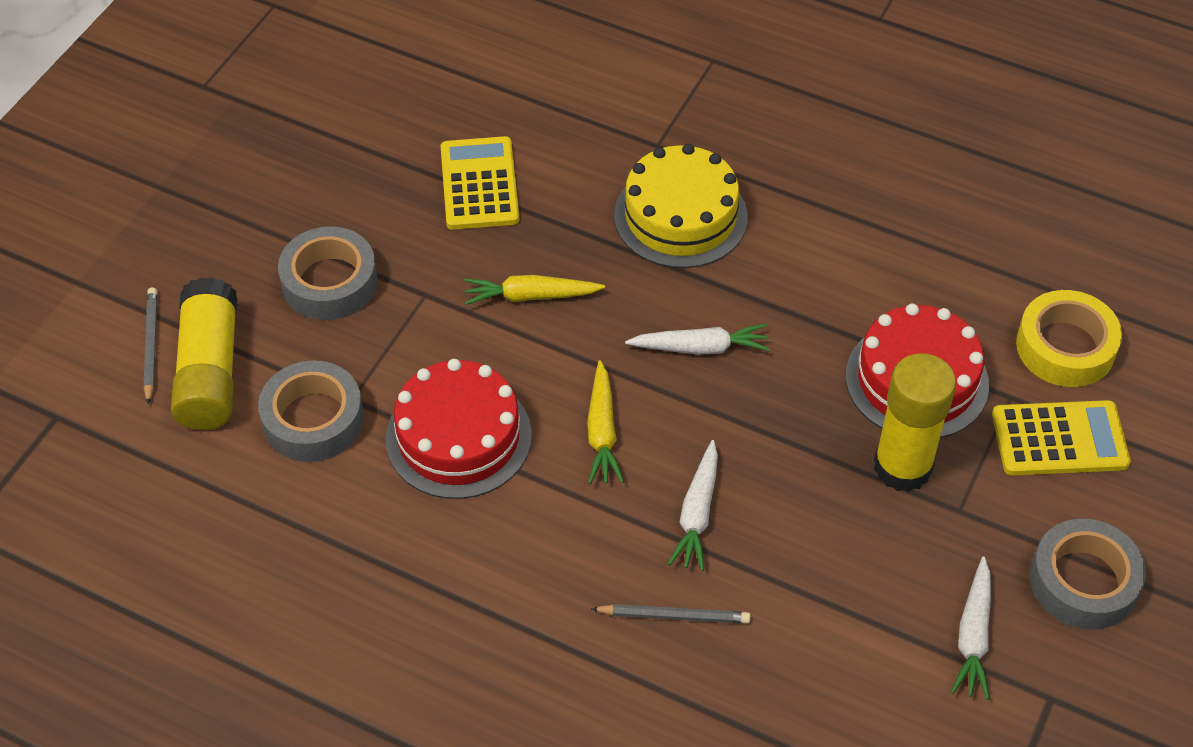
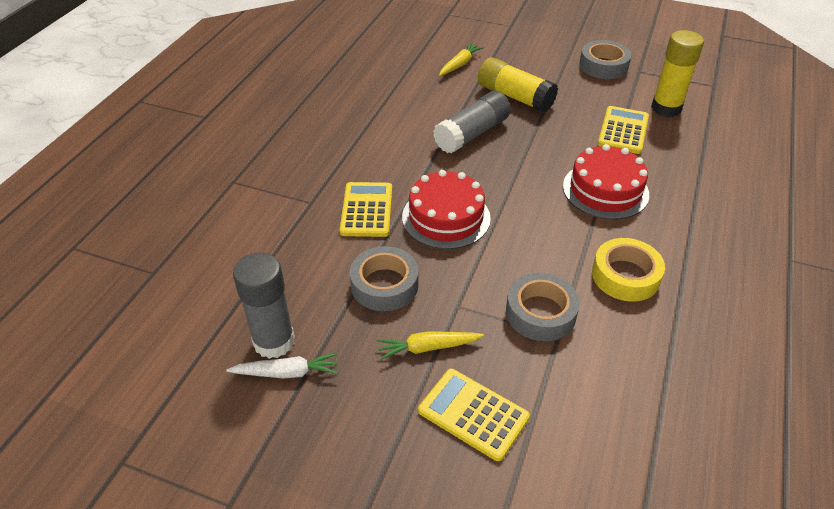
grey glue stick: none = 0 -> [233,252,295,359] [433,91,511,154] = 2
grey pencil: [143,288,158,404] [591,604,751,624] = 2 -> none = 0
white carrot: [625,324,770,355] [668,440,718,571] [951,557,991,700] = 3 -> [227,353,338,379] = 1
yellow cake: [614,144,748,268] = 1 -> none = 0
yellow calculator: [441,136,520,230] [992,400,1131,475] = 2 -> [340,182,392,237] [418,369,530,461] [598,106,649,154] = 3

